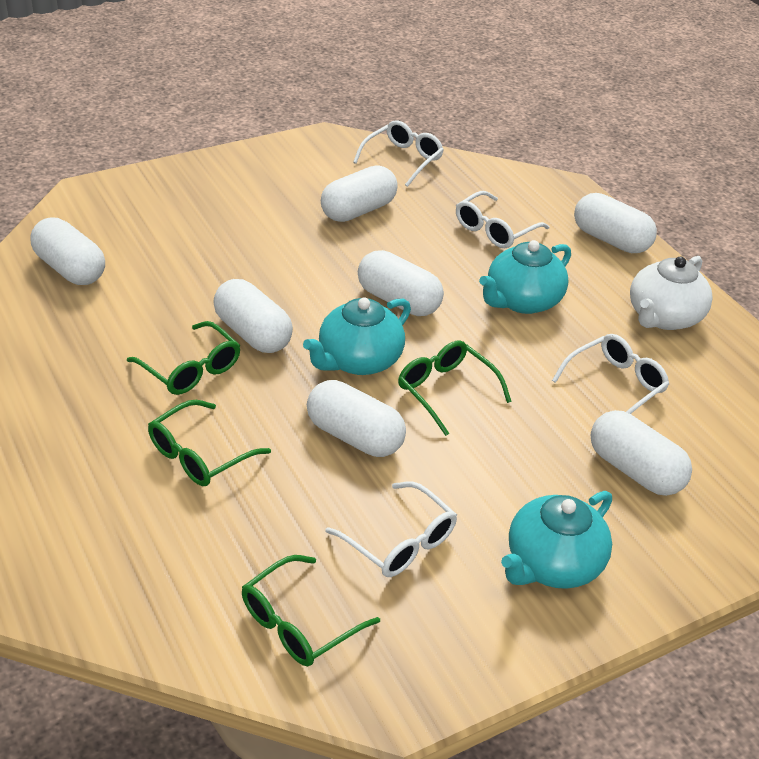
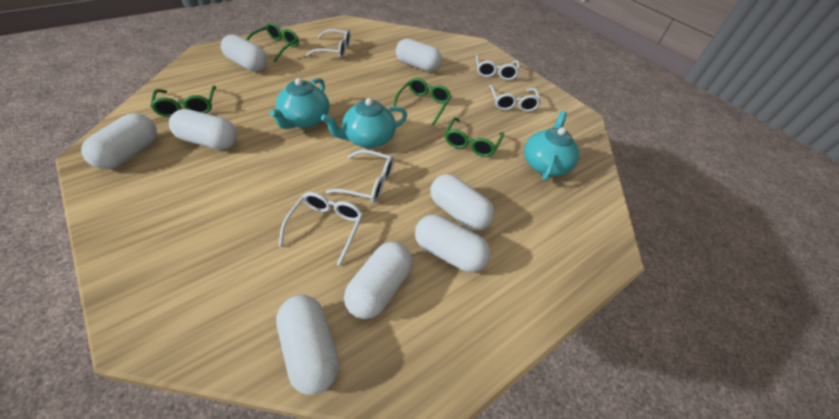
white capsule: [30,218,105,285] [213,279,293,353] [307,380,406,457] [321,166,398,222] [358,250,444,316] [574,193,657,253] [591,410,692,496] = 7 -> [81,113,157,169] [169,109,238,150] [221,34,268,72] [276,295,339,395] [344,242,412,319] [396,39,442,72] [415,215,490,272] [430,174,495,231] = 8
white glasses: [325,481,457,577] [353,120,444,187] [456,191,549,248] [552,334,669,414] = 4 -> [279,192,363,266] [306,29,351,59] [325,150,394,203] [476,55,519,80] [489,85,541,112] = 5
white teapot: [630,256,713,330] = 1 -> none = 0

